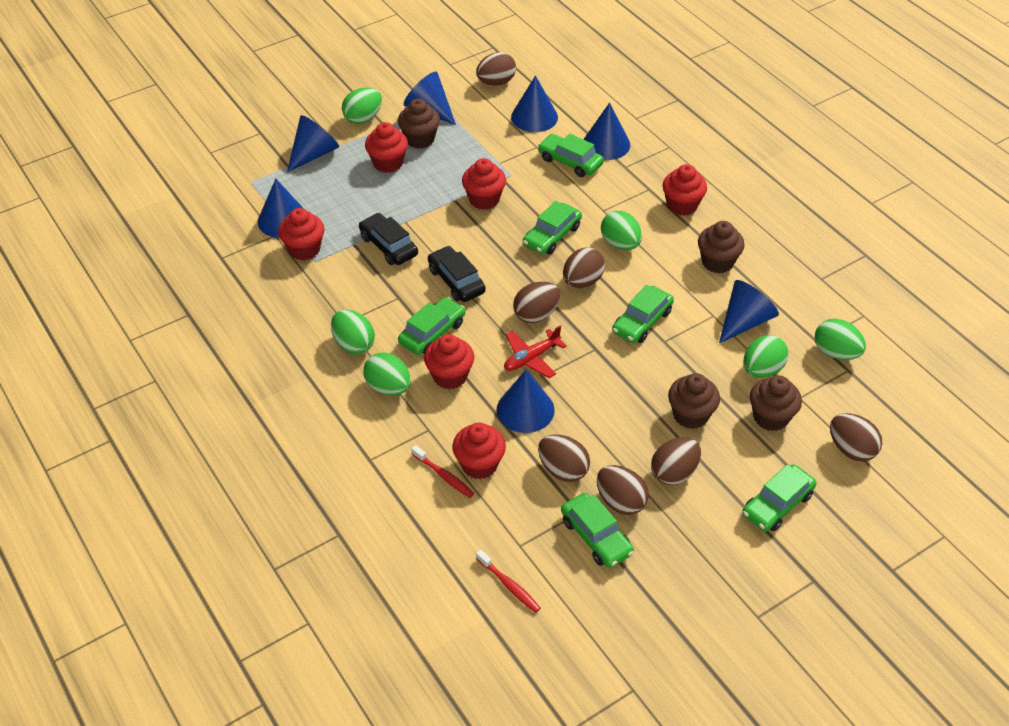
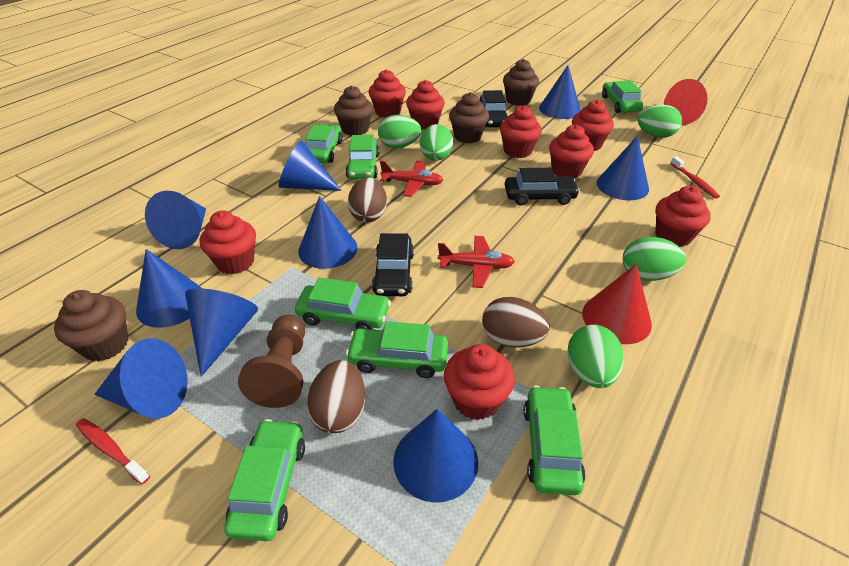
black car: [359,213,418,265] [428,246,486,302] = 2 -> [372,233,414,296] [480,90,508,127] [505,168,580,206] = 3
blue cone: [258,179,304,238] [287,115,339,172] [404,72,456,125] [496,369,555,433] [511,75,558,132] [583,103,630,160] [719,280,779,343] = 7 -> [94,338,188,419] [136,249,202,328] [145,191,206,249] [185,289,258,377] [279,141,342,191] [298,196,357,269] [394,409,478,503] [539,65,581,119] [597,136,649,200] = 9
brown egg: [476,52,516,86] [513,282,560,323] [538,435,590,482] [563,248,605,288] [597,465,649,515] [651,437,701,485] [830,413,882,461] = 7 -> [307,360,365,433] [348,177,387,223] [482,297,550,348] = 3
brown pawn: none = 0 -> [238,315,305,408] = 1
green car: [398,297,465,355] [523,201,582,255] [538,134,604,177] [561,493,634,568] [612,285,674,343] [742,464,816,532] = 6 -> [224,419,305,541] [295,277,391,329] [305,125,343,163] [346,135,379,179] [346,321,448,378] [523,386,585,495] [602,81,644,113] = 7
green egg: [331,310,375,354] [342,88,382,124] [363,353,411,395] [601,211,642,250] [743,335,789,378] [815,318,866,360] = 6 -> [378,115,421,148] [420,124,453,161] [567,325,624,388] [623,237,686,281] [638,105,682,138] = 5
red cone: none = 0 -> [582,264,652,344] [664,79,707,125] = 2
red cupcake: [278,208,325,260] [365,122,408,173] [424,334,474,389] [453,423,506,479] [462,158,506,210] [663,164,707,216] = 6 -> [199,210,256,274] [369,69,406,118] [406,80,445,129] [444,344,515,420] [500,105,542,158] [549,124,594,179] [572,99,614,151] [656,186,711,247] = 8
red plane: [504,326,567,378] = 1 -> [380,161,443,197] [438,236,515,288] = 2

